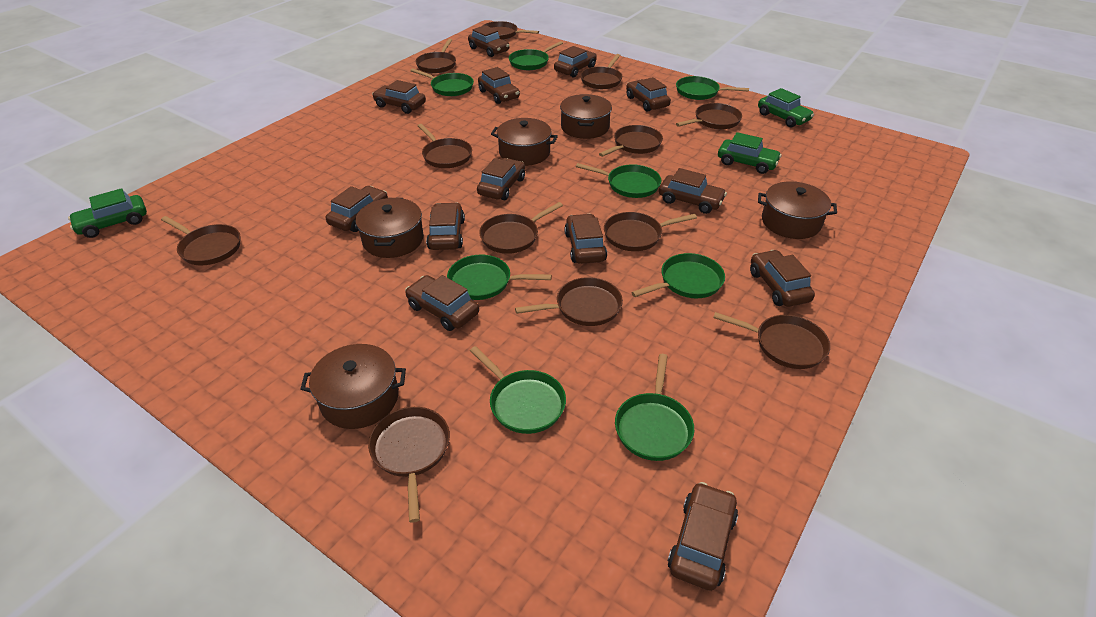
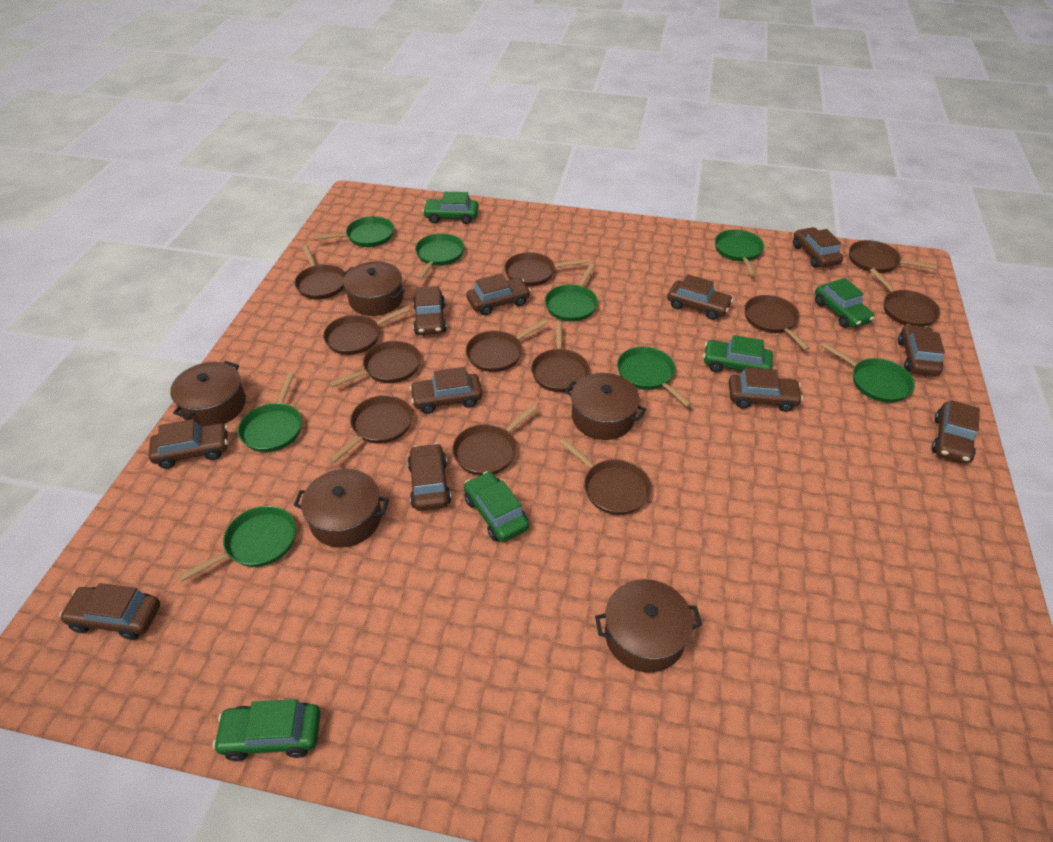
brown car: [326,186,388,232] [372,80,426,114] [405,275,479,331] [426,203,465,250] [468,25,509,57] [477,158,525,200] [478,67,520,104] [554,46,597,77] [564,214,607,264] [626,77,671,112] [659,168,727,214] [668,482,738,591] [750,250,815,307] = 13 -> [59,583,160,640] [149,419,228,469] [407,443,451,511] [409,367,482,414] [413,286,447,335] [466,274,531,315] [667,274,733,320] [729,367,803,412] [793,227,843,268] [898,324,945,376] [932,400,980,463] = 11
green car: [68,188,147,238] [718,132,782,174] [758,88,814,127] = 3 -> [213,699,321,761] [423,192,479,224] [464,471,529,542] [703,335,773,372] [815,278,874,328] = 5

